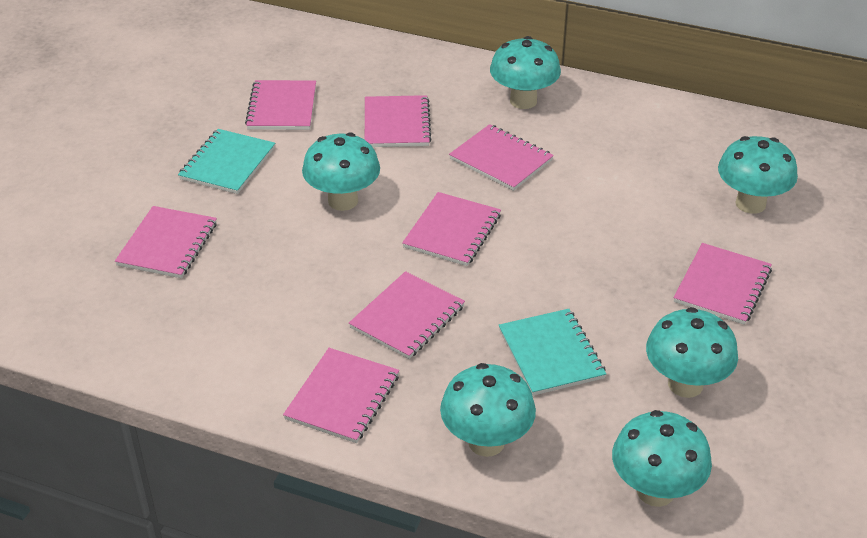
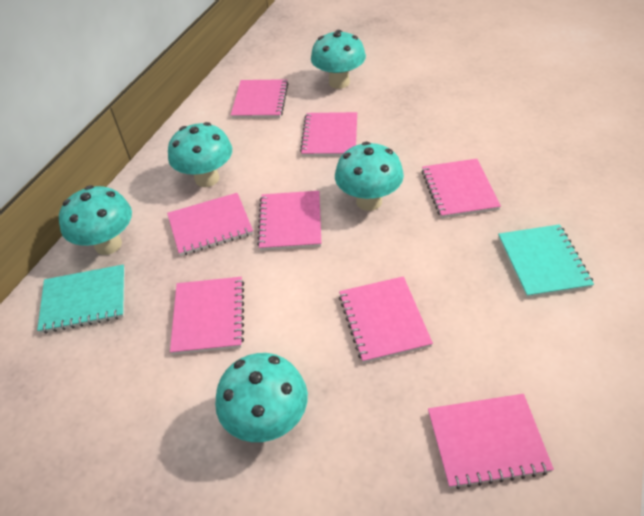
turquoise mushroom: [302,132,380,211] [440,363,536,457] [490,36,561,109] [612,410,712,507] [646,307,738,398] [718,136,798,214] = 6 -> [59,186,132,255] [168,122,232,187] [215,353,308,442] [311,30,366,89] [335,142,404,211] = 5

